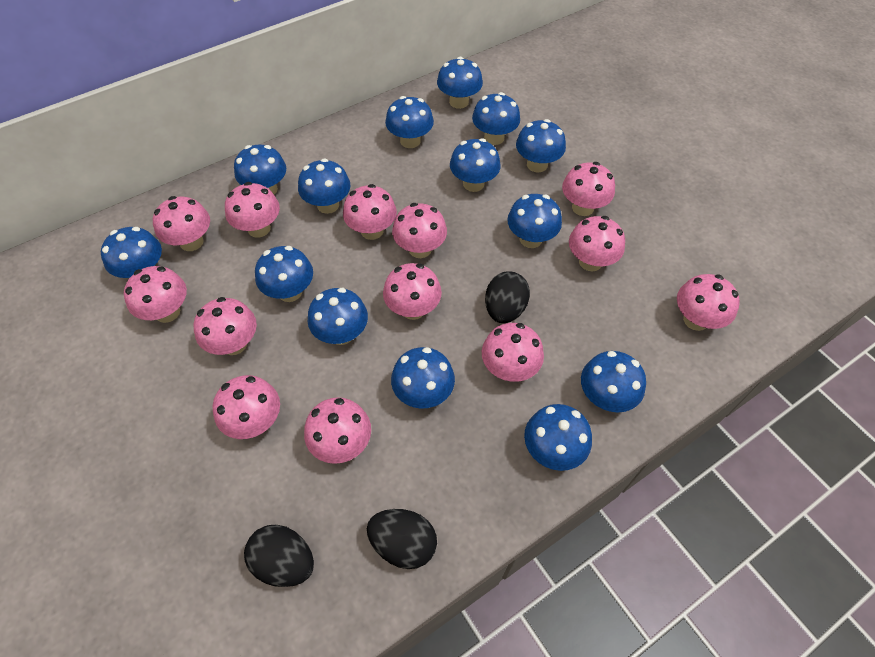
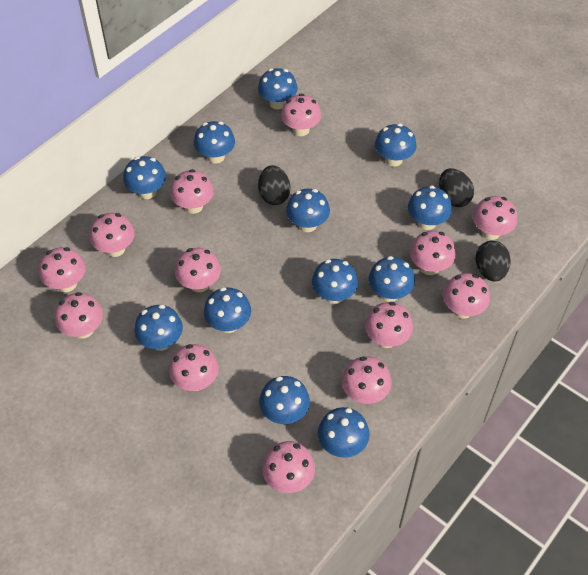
blue mushroom: [101,227,162,278] [234,145,286,194] [255,246,313,302] [298,159,351,214] [308,288,368,345] [385,96,434,148] [391,347,455,409] [437,57,483,109] [450,138,501,192] [472,92,520,145] [507,194,562,248] [516,119,566,173] [524,404,592,471] [581,351,646,412] = 14 -> [123,156,166,199] [134,305,183,351] [194,121,235,164] [204,287,251,333] [258,68,298,109] [259,376,310,424] [286,189,330,232] [312,259,358,304] [318,407,370,458] [368,256,415,302] [375,123,417,167] [408,185,452,230] = 12

